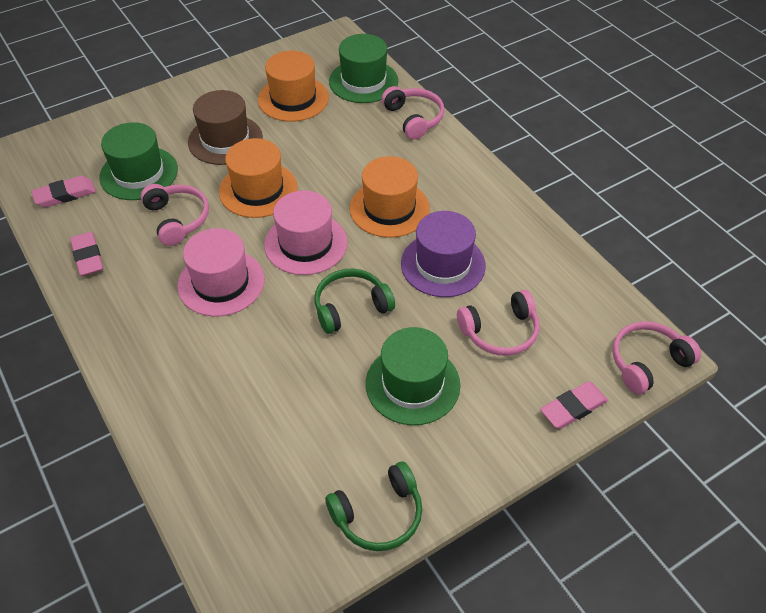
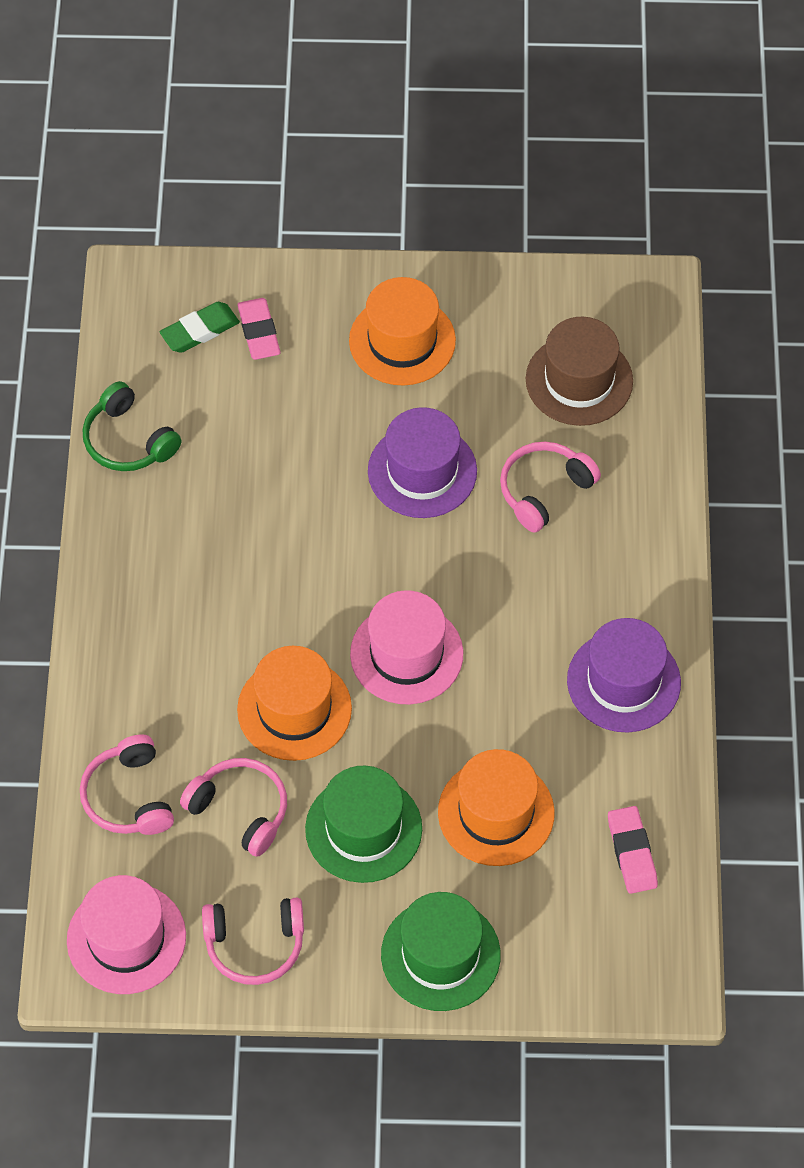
green eraser: none = 0 -> [159,302,240,353] = 1
green hat: [99,122,178,200] [329,34,398,103] [366,327,460,425] = 3 -> [305,766,422,883] [381,892,501,1011] = 2
green headphones: [315,269,395,334] [325,461,422,551] = 2 -> [83,381,182,471] = 1
pink eraser: [31,176,96,207] [70,232,103,276] [540,381,608,429] = 3 -> [237,298,281,360] [608,806,658,894] = 2
purple hat: [401,211,486,297] = 1 -> [368,407,477,518] [567,618,681,733] = 2

